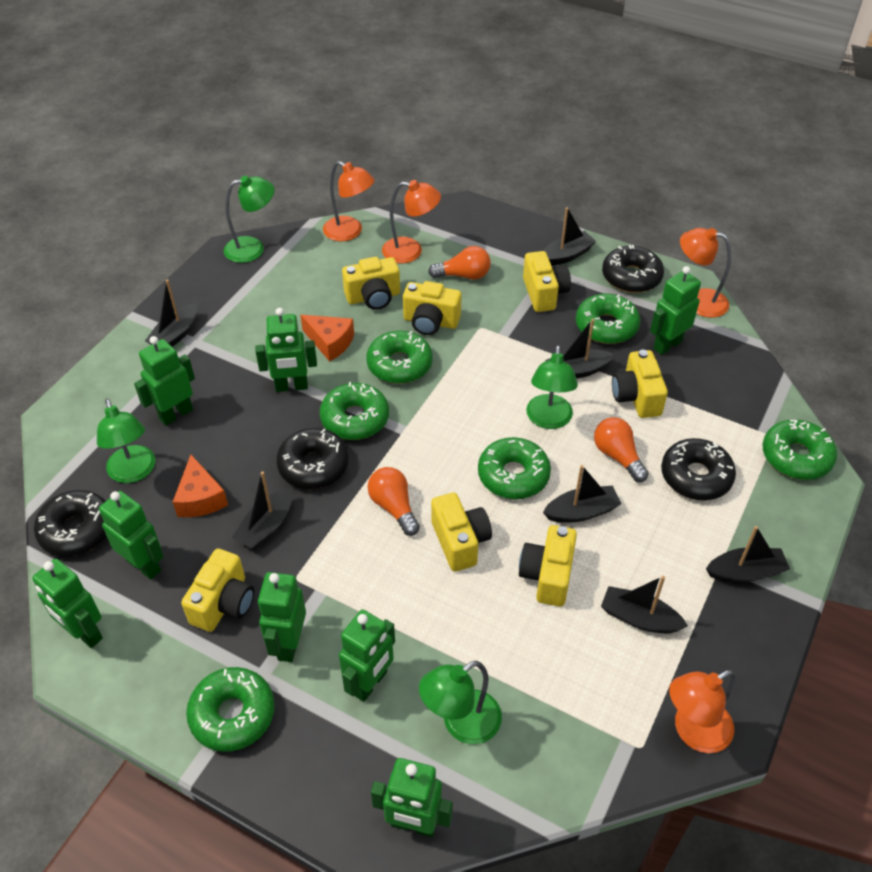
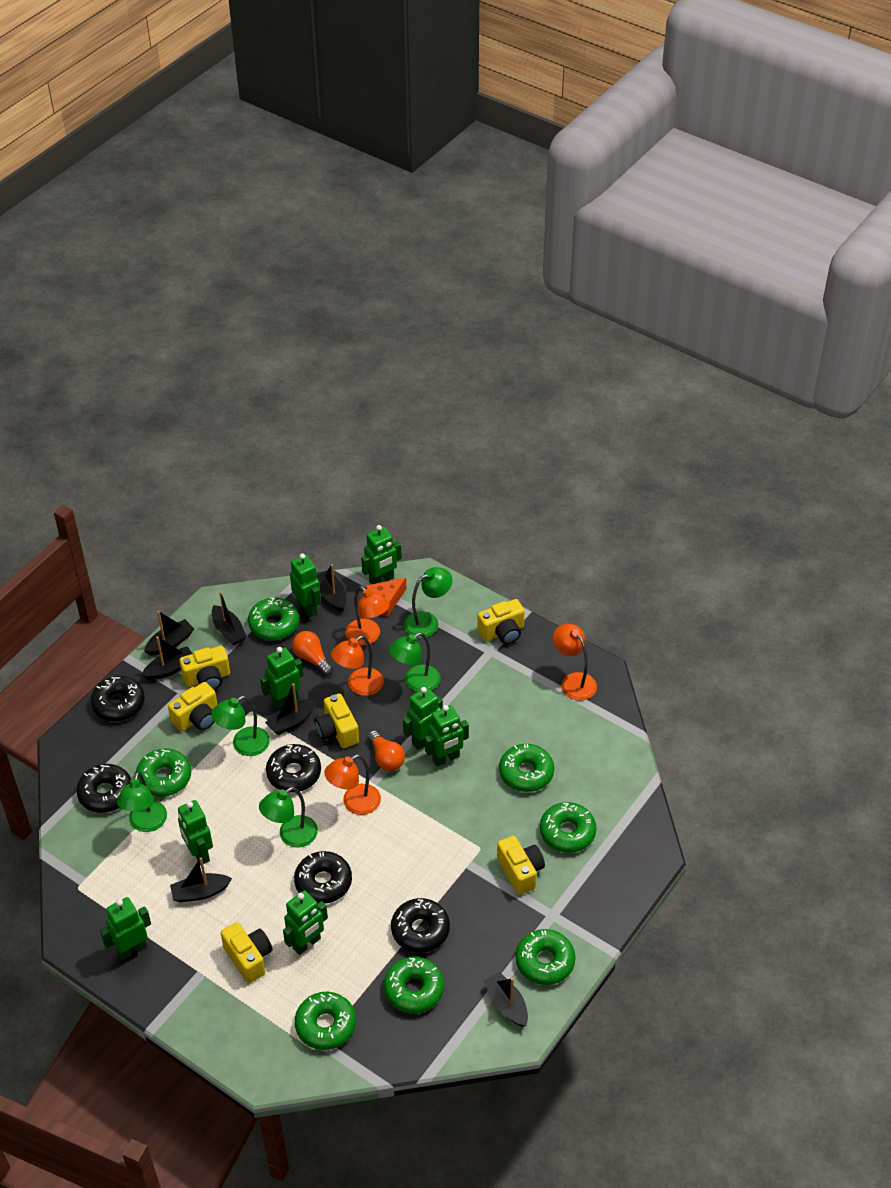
black donut: [34,490,106,557] [276,428,349,489] [602,245,664,293] [661,438,736,500] = 4 -> [76,764,132,813] [91,676,145,722] [266,744,321,792] [294,851,352,903] [391,898,450,953] = 5
green donut: [186,667,275,752] [320,382,389,440] [366,331,433,384] [478,437,551,499] [576,294,640,344] [763,419,837,480] = 6 -> [136,748,191,797] [248,598,299,640] [295,992,356,1050] [384,957,444,1013] [499,744,554,792] [515,929,576,985] [540,802,597,853] = 7
green lamp: [97,399,155,483] [224,176,275,263] [419,661,502,744] [526,345,578,429] = 4 -> [117,772,167,832] [211,696,270,756] [259,787,318,847] [389,633,441,692] [404,567,453,638] = 5
orange cheese: [173,455,228,517] [301,315,354,362] = 2 -> [366,578,406,617] = 1
orange light bulb: [367,467,420,536] [428,246,491,280] [594,417,649,482] = 3 -> [292,631,333,676] [367,730,405,771] = 2
yellow camera: [181,549,254,632] [342,257,400,310] [403,281,462,335] [431,493,492,572] [519,525,577,607] [523,251,571,312] [612,350,668,418] = 7 -> [168,682,217,732] [179,646,230,690] [221,922,272,983] [315,693,359,748] [477,599,525,644] [497,836,545,895] = 6

